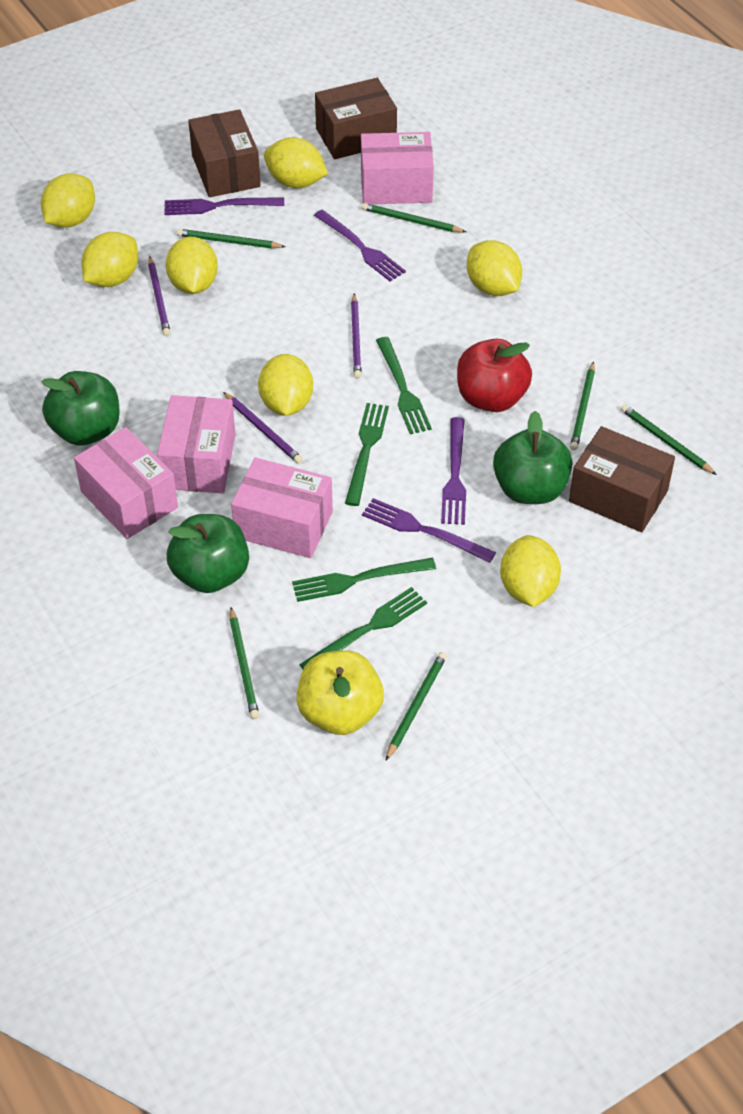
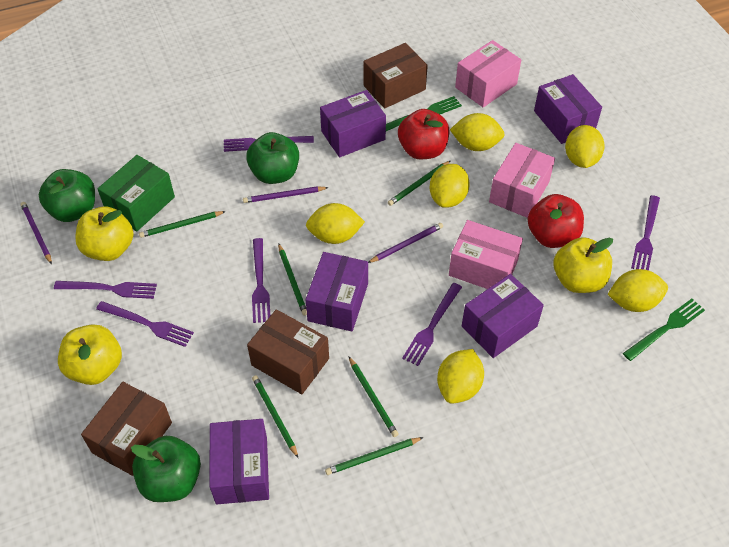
green box: none = 0 -> [97,155,175,232] = 1
green fork: [292,558,436,602] [300,587,427,669] [345,403,389,506] [376,337,432,434] = 4 -> [386,96,462,131] [623,299,705,361] = 2
pink box: [74,427,178,539] [157,395,236,493] [231,458,333,558] [361,132,434,204] = 4 -> [449,220,523,289] [455,40,521,107] [489,143,555,218] = 3
purple box: none = 0 -> [210,419,269,504] [305,252,368,331] [320,90,386,157] [462,274,544,358] [534,74,602,144] = 5
purple fork: [164,197,284,215] [314,210,406,281] [362,498,496,563] [441,417,466,525] = 4 -> [54,281,157,299] [96,301,194,347] [224,136,314,152] [252,238,270,323] [402,283,462,366] [631,195,660,270] = 6
red apple: [457,339,532,412] = 1 -> [398,109,449,159] [528,194,584,248] = 2
yellow apple: [296,650,384,735] = 1 -> [58,324,122,385] [75,207,133,261] [553,237,613,293] = 3
yellow lemon: [41,173,95,228] [81,232,138,287] [165,237,218,294] [258,354,313,416] [264,137,328,188] [467,240,522,296] [500,535,561,607] = 7 -> [306,203,365,244] [430,164,470,208] [437,349,484,404] [450,113,505,151] [565,125,605,168] [607,269,668,312] = 6

